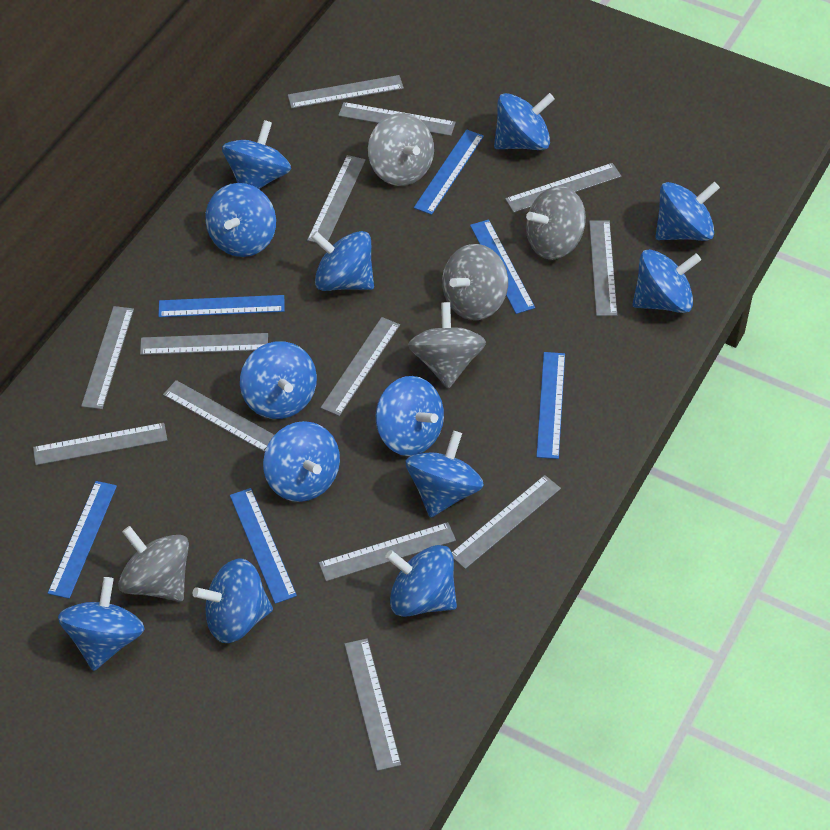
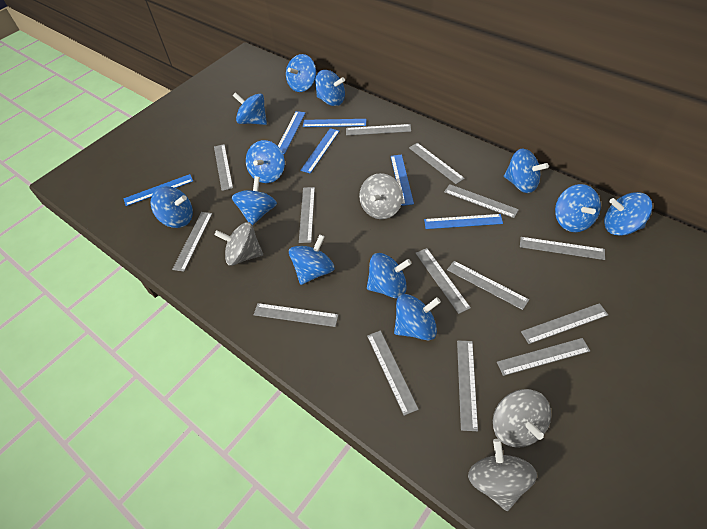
blue spinning top: [58,577,145,671] [193,559,273,643] [205,183,276,257] [222,120,291,189] [240,341,317,419] [263,421,340,502] [311,231,374,291] [376,376,444,456] [385,545,457,617] [405,431,484,518] [494,93,555,150] [633,249,701,313] [655,182,720,241] = 13 -> [151,186,193,228] [232,176,277,225] [233,92,267,125] [246,140,285,183] [286,54,316,92] [289,235,335,285] [315,70,345,106] [367,253,411,298] [394,294,441,341] [504,149,549,193] [555,184,601,232] [604,192,653,236] = 12
grey ruler: [33,423,167,465] [81,306,134,409] [140,333,268,355] [163,380,274,452] [288,75,404,109] [307,155,366,243] [319,522,456,581] [321,317,400,416] [338,102,456,136] [344,639,401,771] [452,475,561,569] [505,163,621,213] [589,220,617,316] = 13 -> [172,212,213,272] [214,144,233,191] [254,303,339,327] [299,187,315,243] [346,124,411,135] [367,330,419,416] [409,143,465,184] [416,248,471,314] [444,184,519,218] [447,261,529,310] [457,340,478,431] [497,338,590,376] [520,237,605,260] [521,303,608,344] = 14
grey spinning top: [118,526,189,602] [368,113,434,186] [408,302,486,389] [442,244,508,320] [526,186,586,259] = 5 -> [214,222,263,266] [359,173,403,219] [468,439,537,511] [493,389,551,447] = 4

